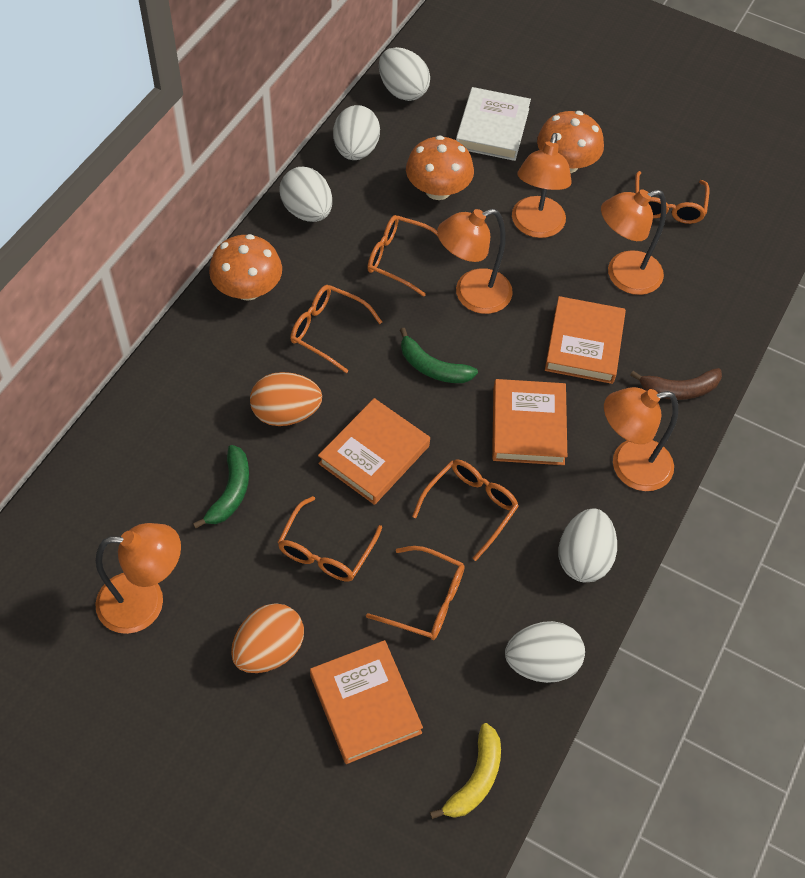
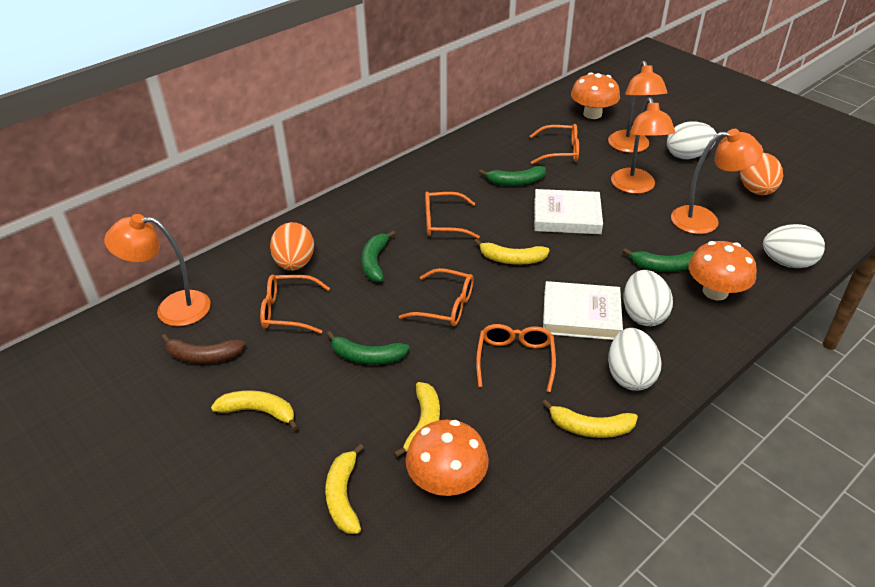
green banana: [193,445,249,529] [400,328,478,383] = 2 -> [326,331,409,365] [362,231,395,282] [479,166,546,186] [623,248,695,272] = 4
orange book: [310,640,423,764] [318,398,430,505] [492,379,567,465] [545,296,626,384] = 4 -> none = 0
orange glasses: [278,496,382,582] [290,285,382,373] [366,546,465,640] [367,215,438,297] [412,459,519,561] [635,171,709,224] = 6 -> [260,275,330,334] [399,268,474,326] [425,192,480,239] [476,324,556,392] [530,124,579,164] = 5
orange lamp: [95,523,181,634] [437,209,513,314] [512,133,572,238] [601,189,666,295] [604,387,678,491] = 5 -> [104,214,211,326] [608,60,668,153] [611,97,675,194] [671,129,763,234] = 4
white book: [456,87,531,161] = 1 -> [534,189,603,234] [543,281,623,340] = 2
white egg: [280,167,332,222] [333,105,380,160] [379,47,430,101] [505,621,585,683] [558,509,617,582] = 5 -> [608,328,662,391] [624,270,673,326] [667,121,717,159] [763,224,825,268] = 4
yellow banana: [430,723,501,819] = 1 -> [211,390,298,431] [325,444,364,534] [394,382,440,458] [474,239,550,265] [542,399,638,438] = 5

